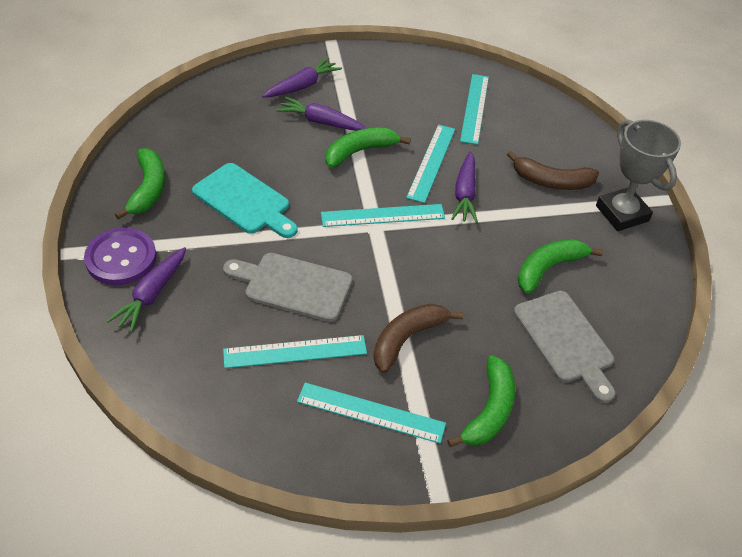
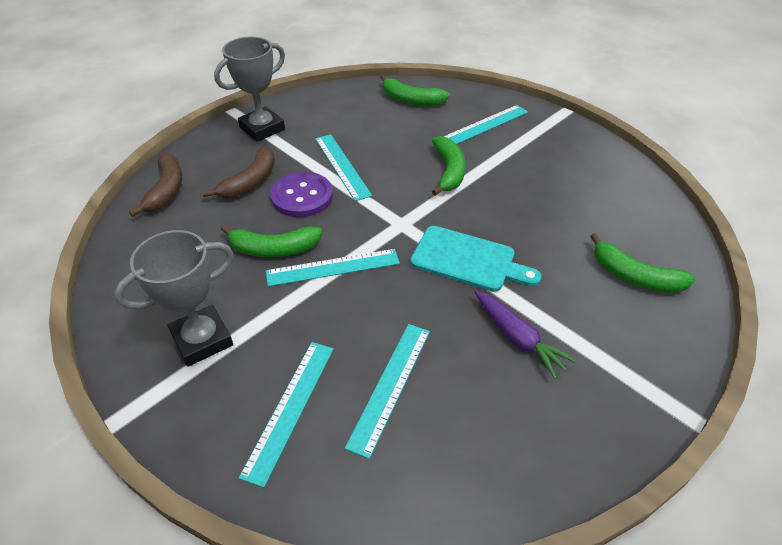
grey cutting board: [223,253,352,322] [514,291,615,403] = 2 -> none = 0
grey trophy: [596,120,681,231] = 1 -> [114,230,234,367] [214,37,285,142] = 2
purple carrot: [107,247,186,332] [262,58,342,98] [276,97,367,131] [451,151,478,223] = 4 -> [474,290,576,379] = 1

